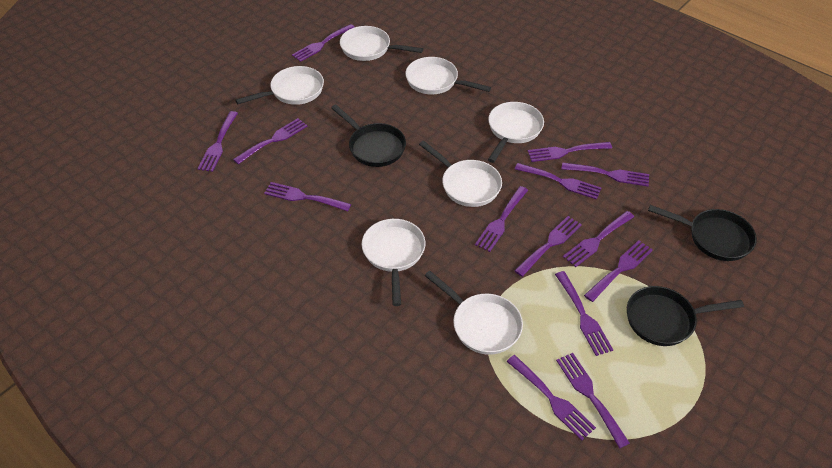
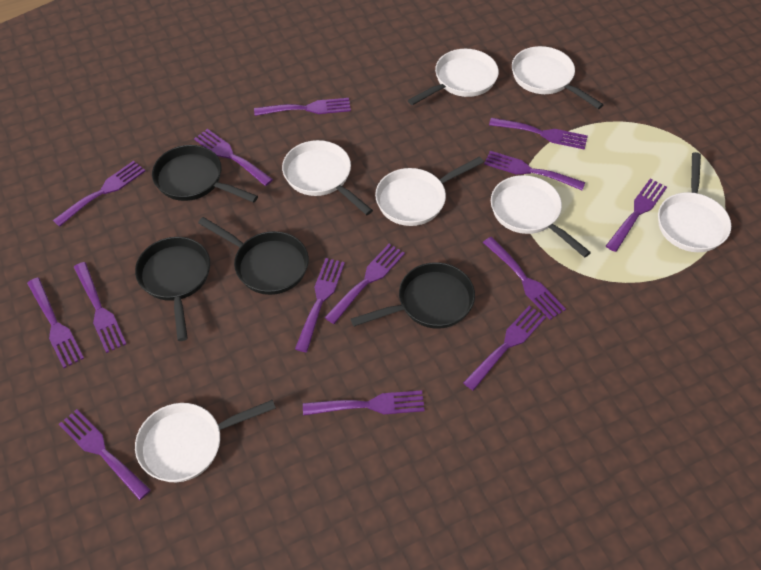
black pan: [331,104,406,167] [627,286,744,346] [648,205,757,261] = 3 -> [135,237,210,341] [152,145,258,203] [198,217,309,295] [351,262,475,329] = 4

